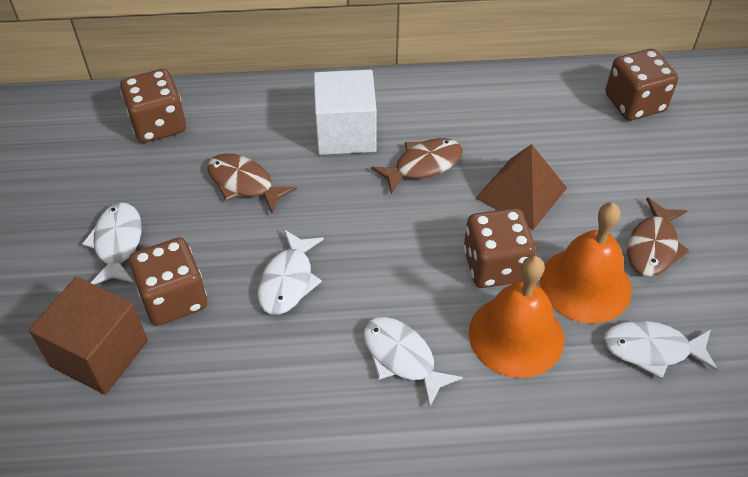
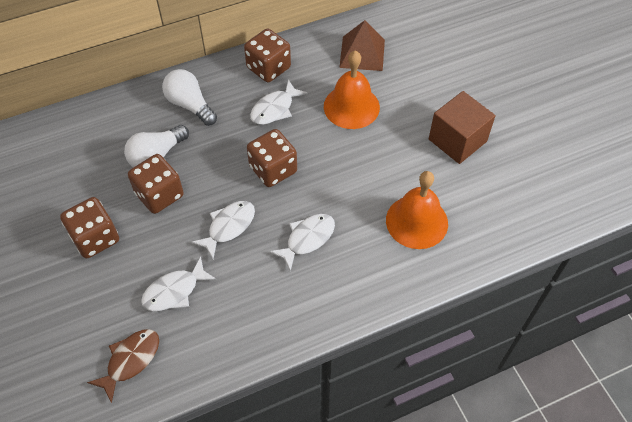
brown fish: [207,154,297,214] [371,138,463,194] [627,197,689,277] = 3 -> [87,329,159,403] = 1
white cube: [314,70,377,155] = 1 -> none = 0
white light bulb: none = 0 -> [124,125,189,167] [162,69,217,126] = 2

